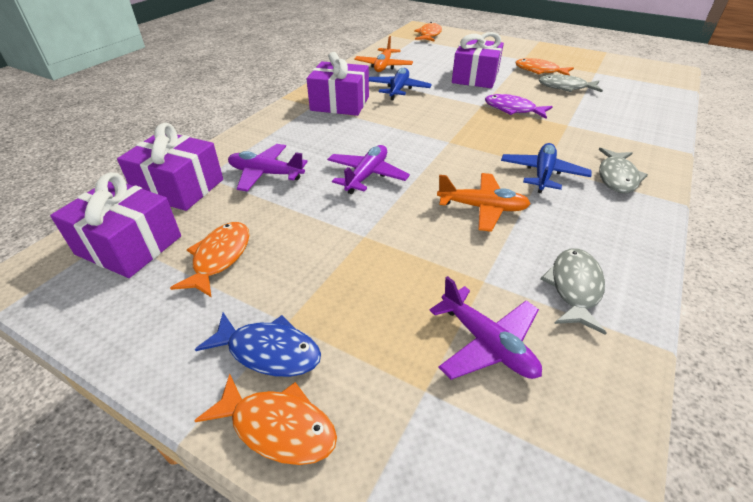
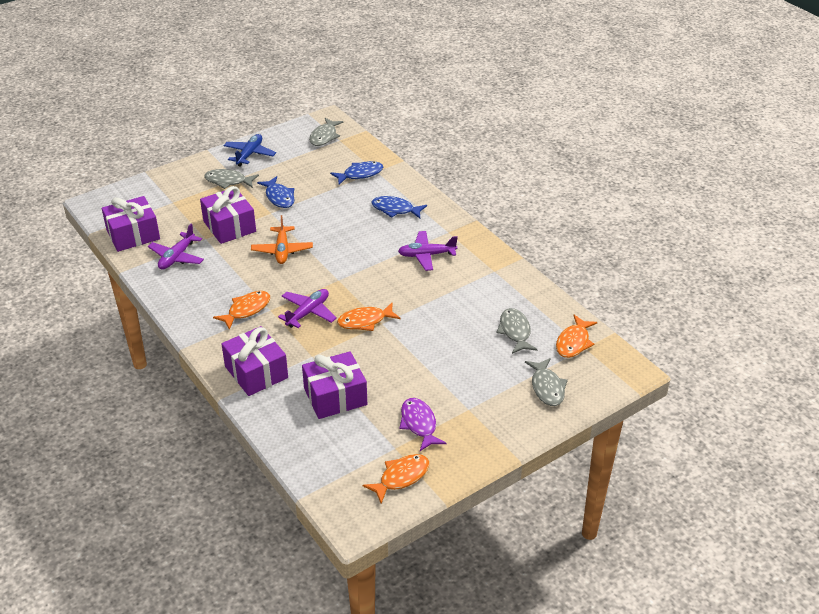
blue fish: [195,312,321,377] = 1 -> [257,176,295,208] [330,161,383,185] [371,196,427,218] = 3
blue plane: [369,68,432,101] [501,143,592,193] = 2 -> [223,134,276,167] = 1
grey fish: [539,74,603,92] [540,248,606,335] [599,148,648,193] = 3 -> [204,169,259,189] [309,118,344,146] [496,308,537,354] [525,358,568,406] = 4
orange plane: [354,36,413,72] [437,173,531,232] = 2 -> [251,215,313,264] = 1

